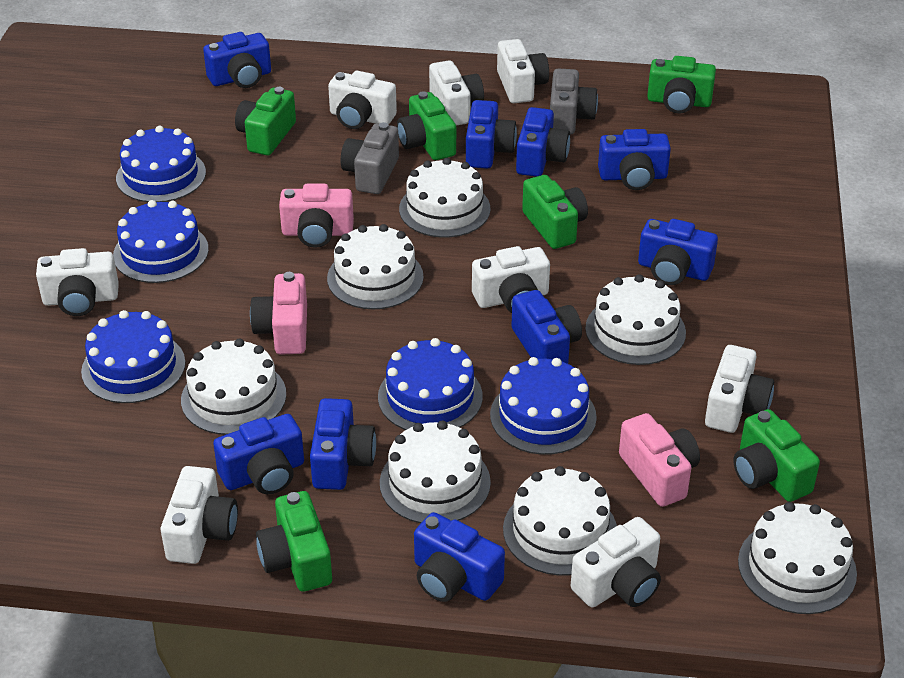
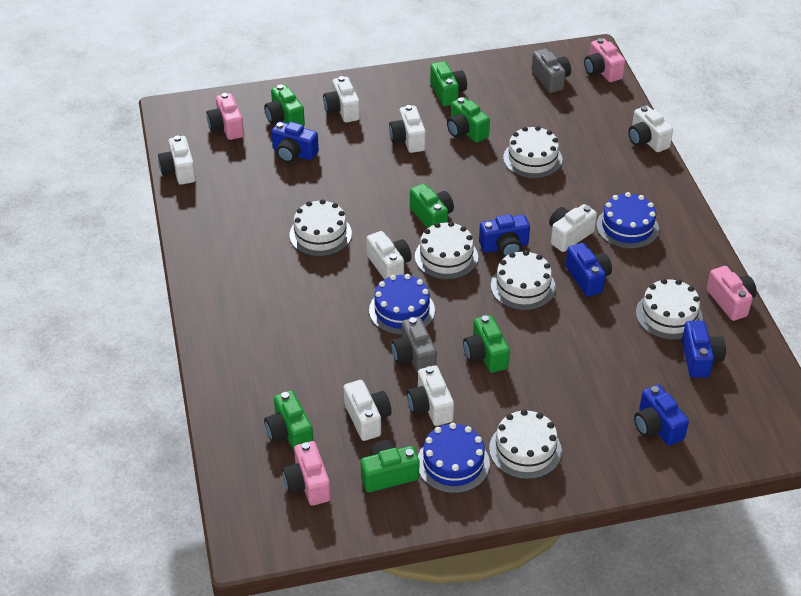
blue cake: [81,310,185,403] [113,200,209,283] [116,126,206,202] [378,338,483,430] [490,357,597,455] = 5 -> [369,274,435,335] [418,423,490,493] [596,192,659,249] = 3
blue camera: [203,32,271,88] [213,414,304,494] [310,398,376,490] [414,512,505,602] [466,100,517,169] [511,290,582,364] [516,107,570,177] [598,129,671,190] [638,219,718,285] = 9 -> [271,122,319,163] [479,214,530,257] [565,243,612,297] [634,385,689,446] [682,321,726,378] = 5
green camera: [235,87,296,155] [256,491,332,592] [397,91,456,160] [522,175,588,249] [647,56,716,113] [733,409,820,502] = 6 -> [264,84,305,126] [264,390,313,450] [361,440,419,492] [410,184,454,228] [430,61,467,106] [447,97,490,143] [463,315,510,373] = 7
pink camera: [250,272,307,355] [279,184,354,248] [619,413,700,507] = 3 -> [206,93,244,140] [282,441,331,506] [584,38,625,82] [707,266,757,321] = 4
white cake: [181,339,286,435] [327,224,424,309] [380,421,491,523] [399,158,491,238] [503,466,617,576] [585,274,686,365] [738,502,857,614] = 7 -> [289,199,352,256] [415,222,478,280] [489,409,562,479] [491,250,556,310] [503,126,562,178] [636,279,703,340] = 6

